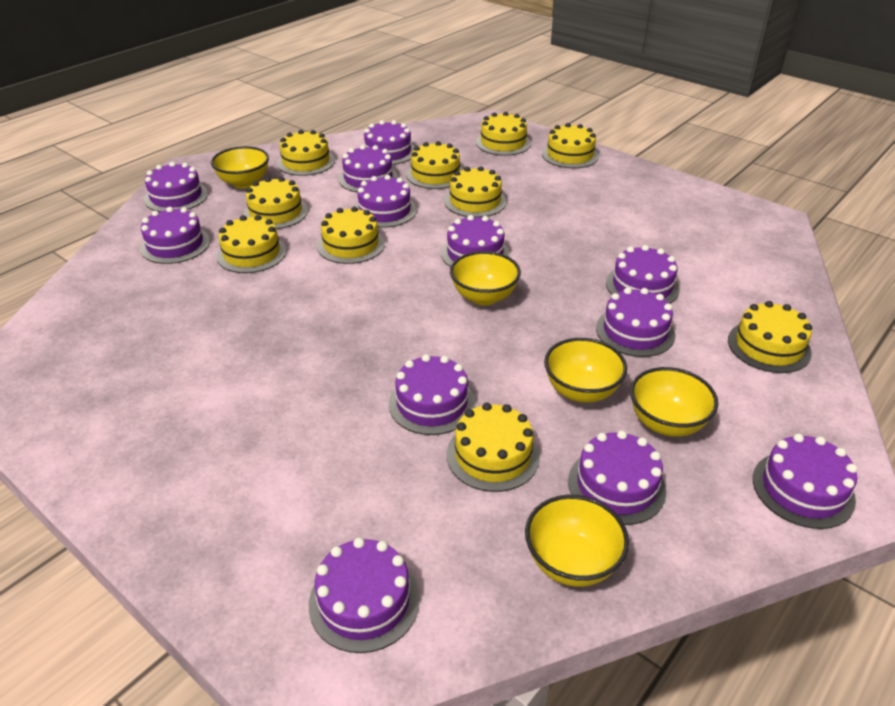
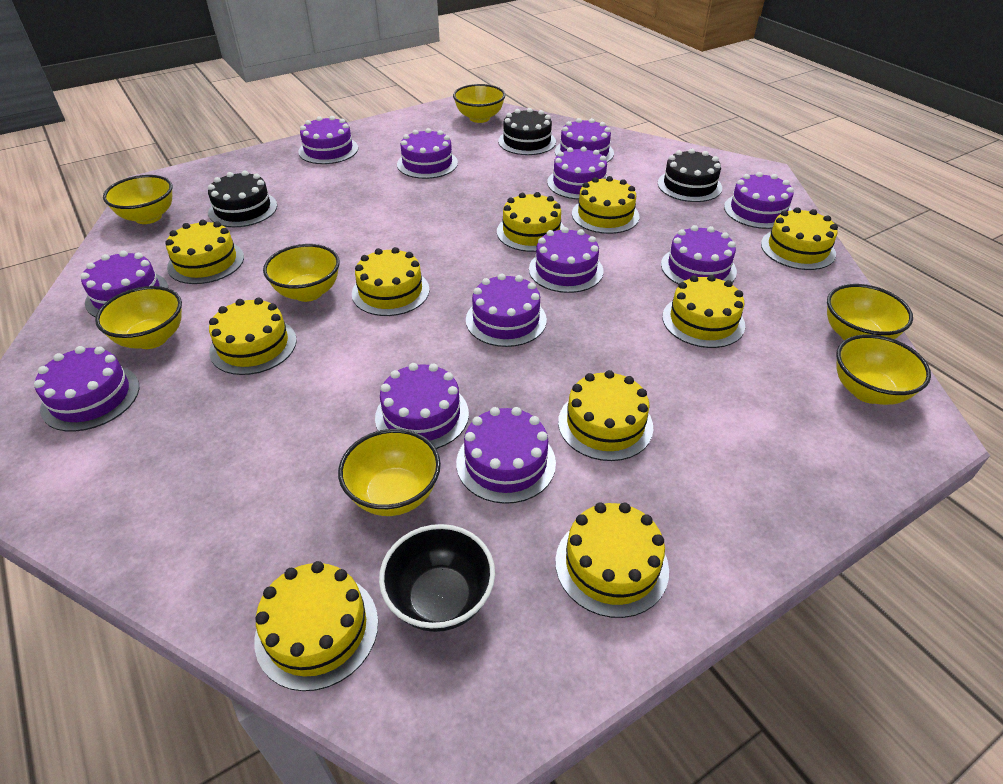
black bowl: none = 0 -> [379,524,495,632] = 1
black cake: none = 0 -> [208,171,277,227] [498,108,556,155] [658,149,722,202] = 3
yellow bowl: [211,146,269,189] [450,251,521,305] [525,495,629,587] [544,338,627,403] [630,367,718,437] = 5 -> [95,286,182,349] [103,175,172,224] [263,244,340,302] [338,429,441,516] [453,84,505,123] [827,284,913,340] [836,334,931,405] = 7

